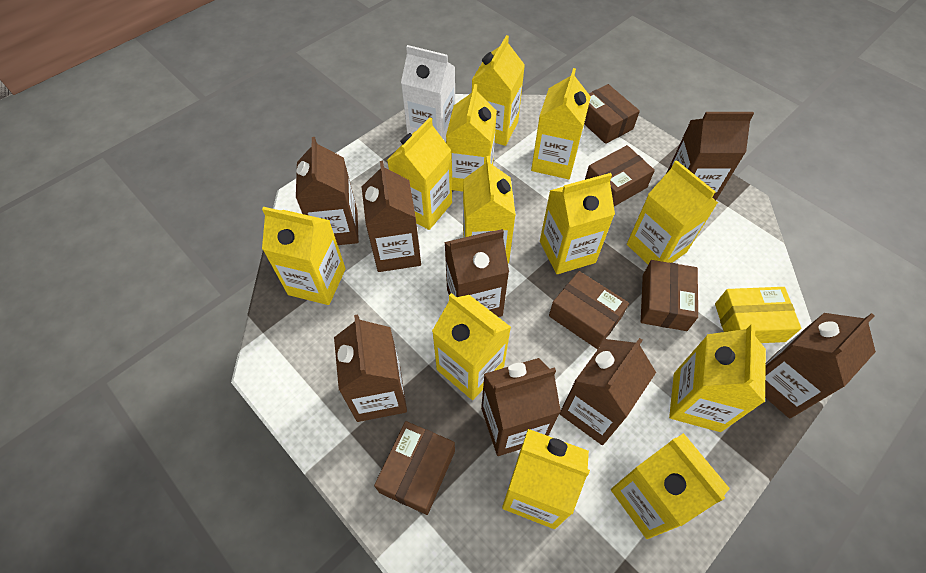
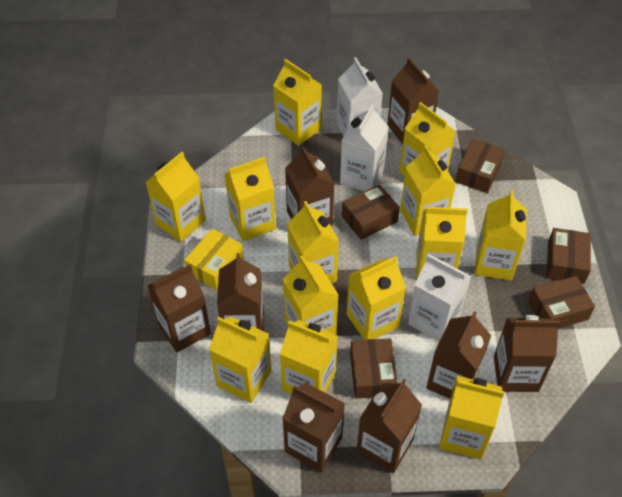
white carton: [401,45,455,142] = 1 -> [337,57,383,137] [340,104,389,191] [408,254,471,342] = 3
yellow carton: [262,207,346,305] [387,117,452,230] [432,293,511,400] [446,84,497,192] [463,156,516,263] [472,35,525,146] [502,429,590,529] [531,68,591,179] [540,173,615,274] [611,433,730,539] [627,160,718,264] [669,324,766,432] = 12 -> [146,152,206,242] [209,317,271,403] [225,157,276,241] [273,59,322,146] [280,320,338,394] [283,256,338,334] [287,201,339,283] [347,256,406,340] [400,102,456,176] [400,145,456,236] [417,207,468,279] [439,376,504,460] [474,190,527,280] = 13

